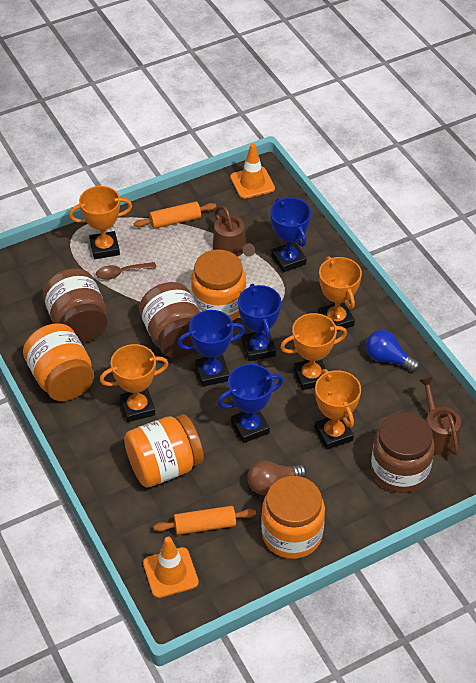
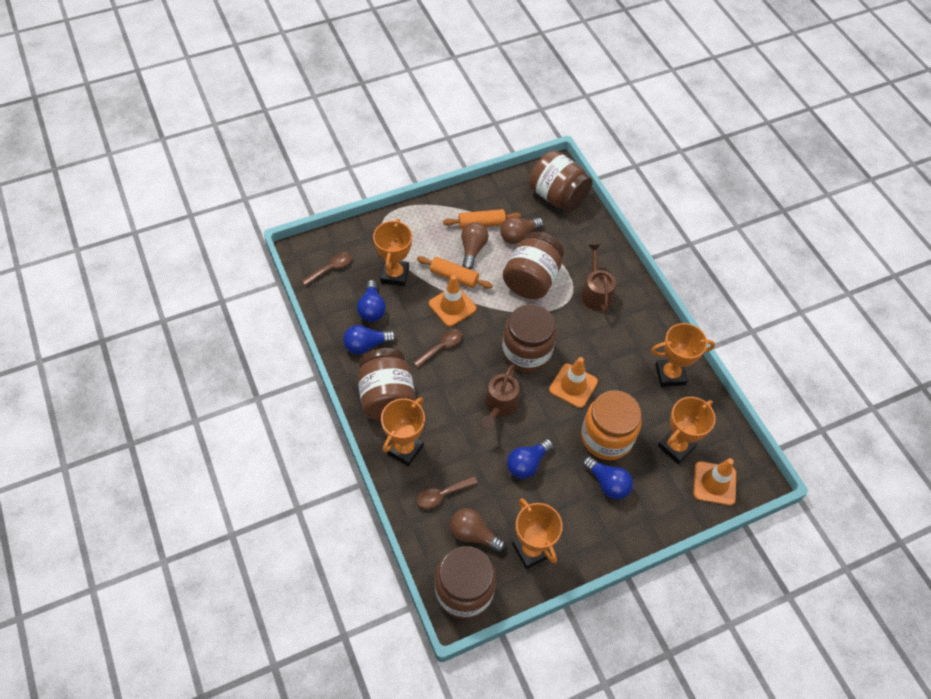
blue light bulb: [366,330,420,372] = 1 -> [343,325,396,354] [357,280,386,322] [507,439,553,479] [583,456,633,499] = 4
blue trophy: [177,310,245,387] [218,364,283,443] [238,284,281,361] [270,198,311,272] = 4 -> none = 0
brown jar: [43,268,108,343] [139,282,200,358] [371,412,435,493] = 3 -> [357,348,416,421] [435,546,496,619] [502,304,556,372] [503,232,564,299] [529,150,593,212] = 5
brown light bulb: [247,460,307,495] = 1 -> [450,508,506,552] [461,222,488,269] [500,217,543,244] = 3
brown spoon: [96,262,156,280] = 1 -> [302,252,352,286] [413,329,462,368] [417,476,478,509] = 3
orange jar: [23,323,94,401] [124,414,204,487] [191,249,246,321] [261,476,325,559] = 4 -> [581,391,642,460] = 1
orange traffic cone: [143,537,199,598] [230,144,275,199] = 2 -> [429,275,477,327] [549,357,598,408] [693,458,736,505] = 3

